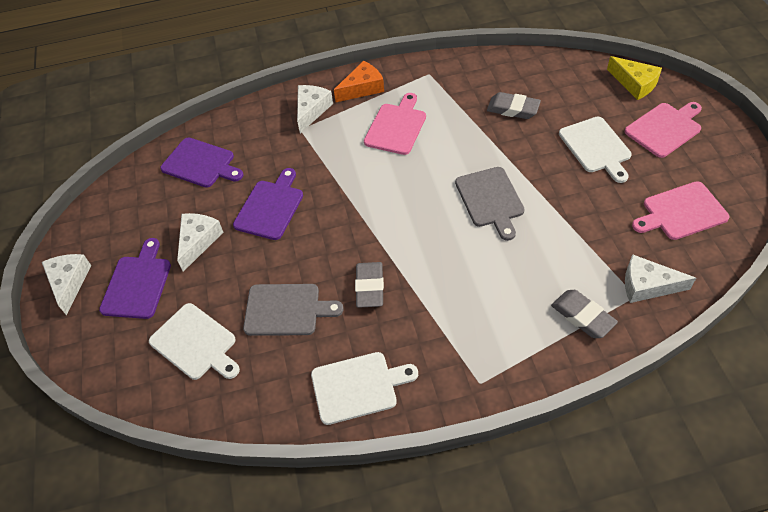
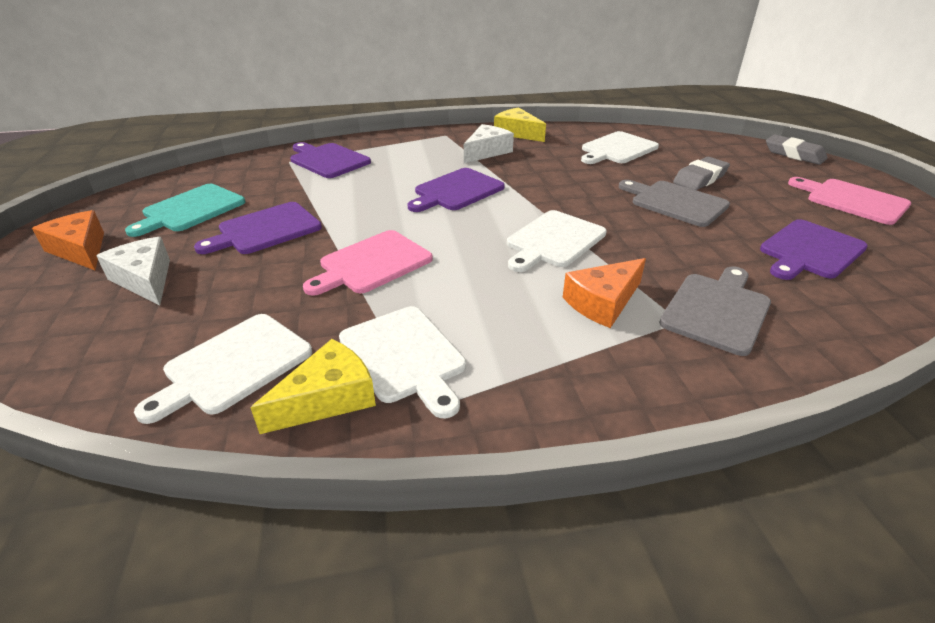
grey eraser: [355,262,384,308] [487,92,541,119] [551,290,618,338] = 3 -> [673,157,730,190] [766,134,828,165] = 2
orange cheese: [334,61,384,102] = 1 -> [32,210,104,270] [563,258,646,328] = 2
pink cutting board: [364,93,426,155] [625,102,702,158] [632,181,729,240] = 3 -> [303,230,433,296] [788,177,911,225] = 2
purple cutting board: [99,238,171,319] [160,137,243,188] [233,168,303,240] = 3 -> [194,202,322,254] [290,142,371,178] [407,168,505,212] [760,219,868,280] = 4
turquoise cutting board: none = 0 -> [125,184,245,237] = 1
white cheese: [42,254,91,316] [177,213,223,272] [297,85,333,133] [625,254,696,303] = 4 -> [96,237,170,306] [464,124,514,163] = 2
white cutting board: [149,303,240,380] [311,352,418,425] [559,117,632,183] = 3 -> [134,314,312,424] [339,306,466,418] [507,210,607,272] [581,131,659,164] = 4
yellow cheese: [607,56,662,100] = 1 -> [250,339,376,434] [494,107,546,142] = 2

